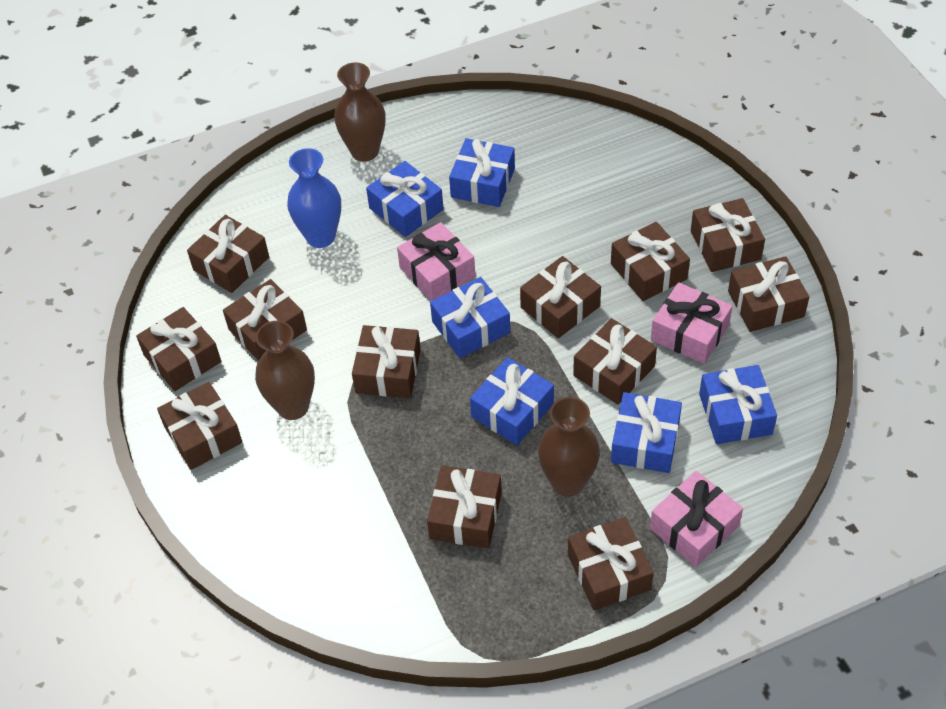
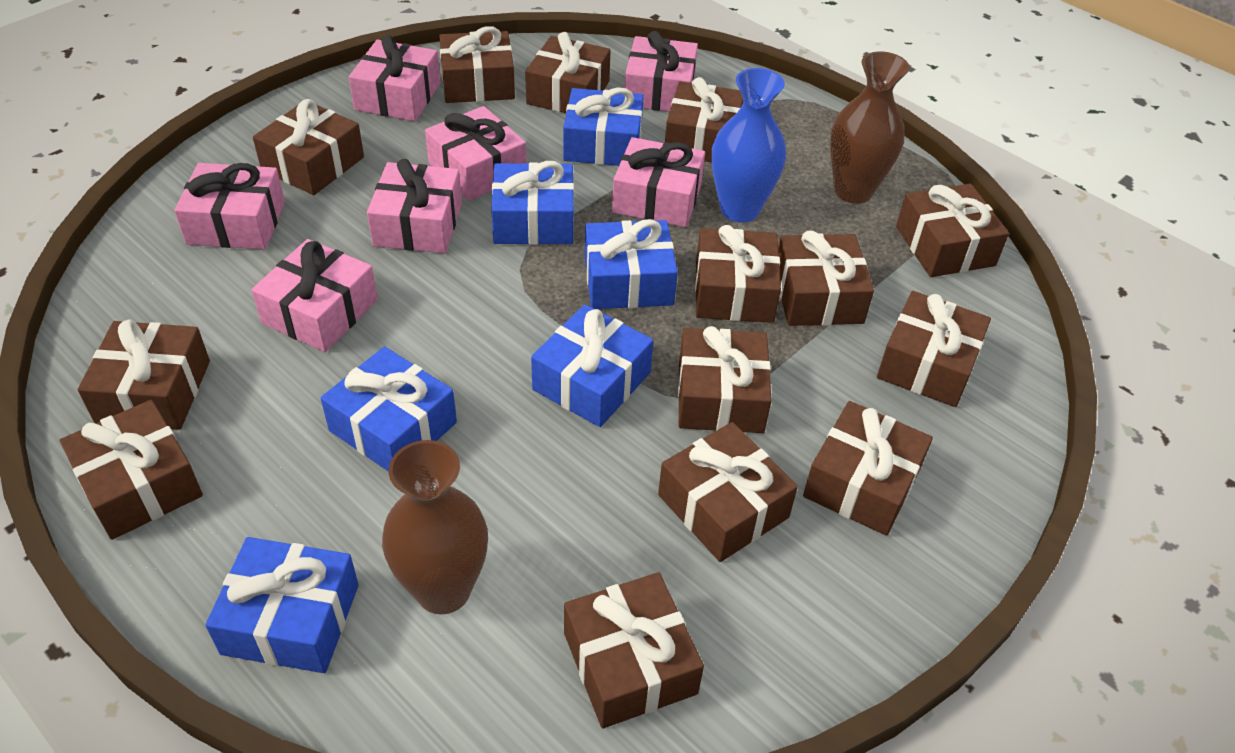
brown gift: [136,307,221,391] [157,382,242,470] [187,215,269,293] [223,279,307,361] [352,325,421,398] [427,465,502,548] [520,256,601,338] [568,517,654,610] [573,318,657,405] [611,222,690,301] [691,198,765,272] [728,256,809,332] = 12 -> [60,400,203,540] [78,320,210,430] [253,99,364,195] [439,26,515,103] [525,32,611,113] [564,572,704,728] [658,422,798,562] [665,77,743,162] [678,326,772,433] [695,225,781,323] [778,231,874,326] [803,401,933,536] [877,291,991,407] [896,184,1009,277] = 14
brown vase: [255,321,315,420] [334,62,385,162] [538,397,600,497] = 3 -> [382,440,488,614] [830,51,910,204] = 2
pink gift: [397,222,475,301] [650,471,743,567] [651,282,732,364] = 3 -> [174,163,285,249] [251,239,378,352] [349,35,441,121] [367,159,462,253] [425,106,527,201] [612,137,705,227] [625,31,698,112] = 7

